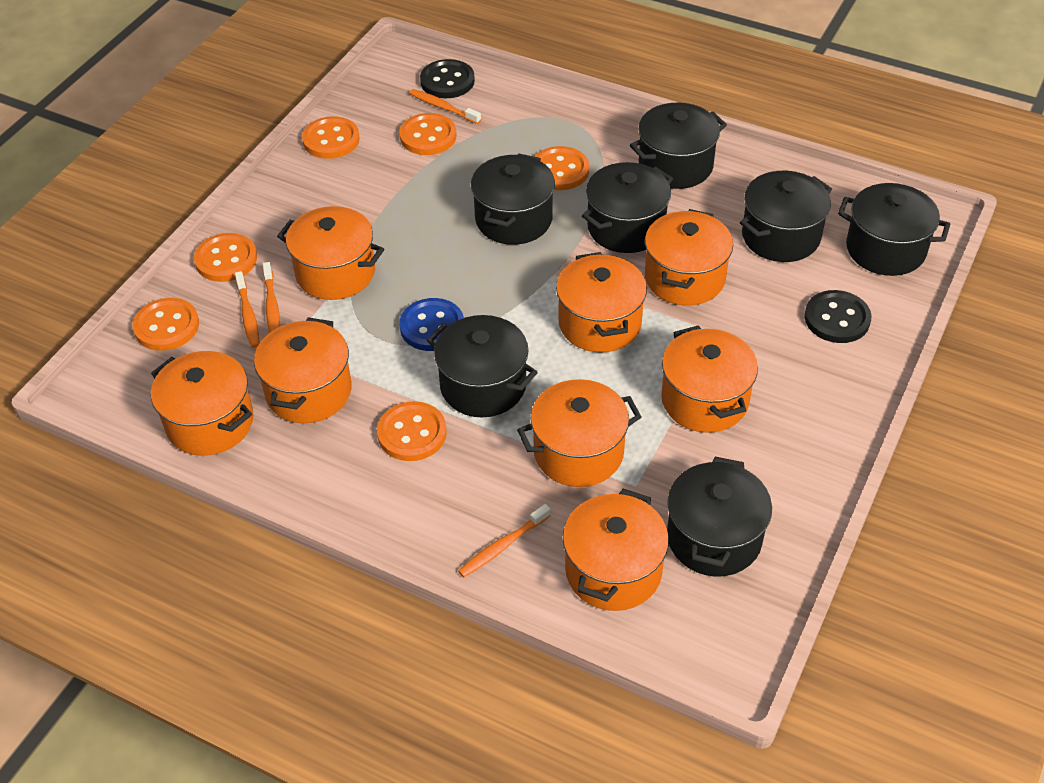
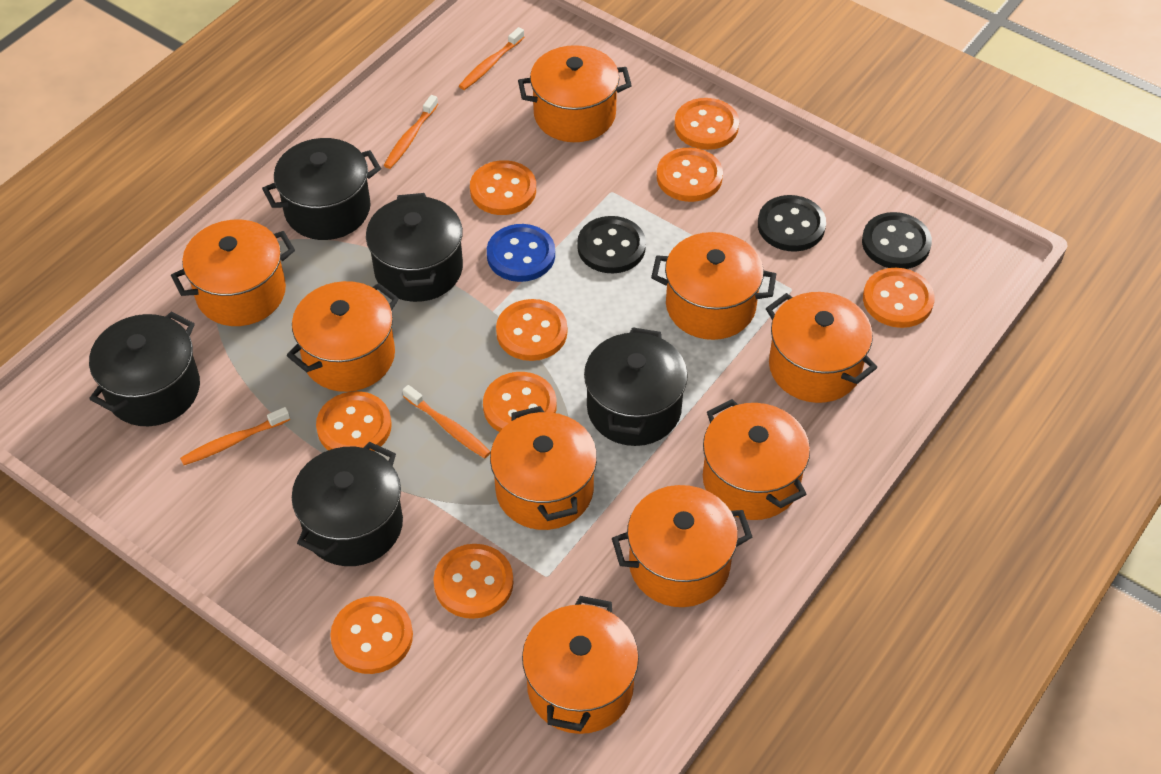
black button: [420,59,475,98] [805,290,871,343] = 2 -> [577,216,646,273] [758,195,826,252] [862,212,932,269] = 3
black pot: [427,315,538,417] [471,153,555,245] [582,162,673,253] [630,103,727,189] [667,457,772,577] [740,171,832,262] [838,183,950,276] = 7 -> [89,312,200,426] [262,138,381,240] [292,442,403,566] [366,193,463,302] [584,327,688,446] = 5
orange button: [133,298,199,351] [194,233,257,282] [302,116,360,159] [377,401,447,461] [399,113,456,155] [534,146,589,190] = 6 -> [316,391,391,451] [330,596,413,674] [433,544,514,619] [470,160,536,215] [483,372,557,432] [496,299,567,361] [657,148,723,202] [674,98,739,150] [863,268,935,328] = 9
orange pot: [151,351,254,456] [254,317,352,423] [277,206,384,300] [517,379,641,487] [556,252,647,353] [563,489,669,611] [645,209,733,306] [661,325,758,433] = 8 -> [171,220,295,326] [287,281,399,392] [490,406,597,530] [518,45,632,142] [522,596,639,734] [612,485,752,607] [651,232,776,340] [703,399,810,520] [766,292,877,403] = 9

